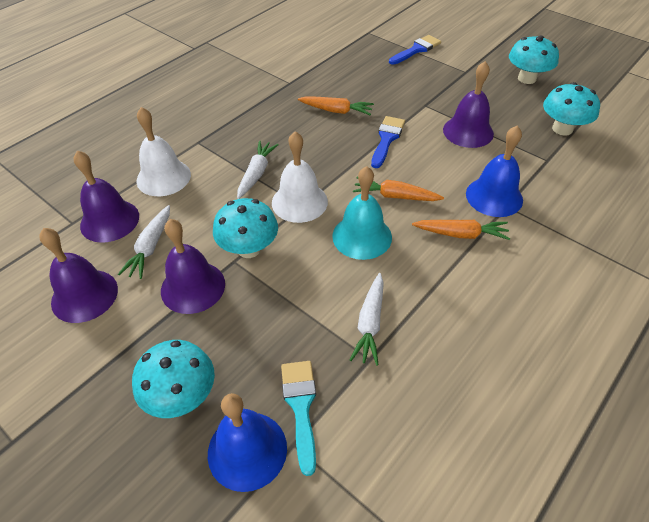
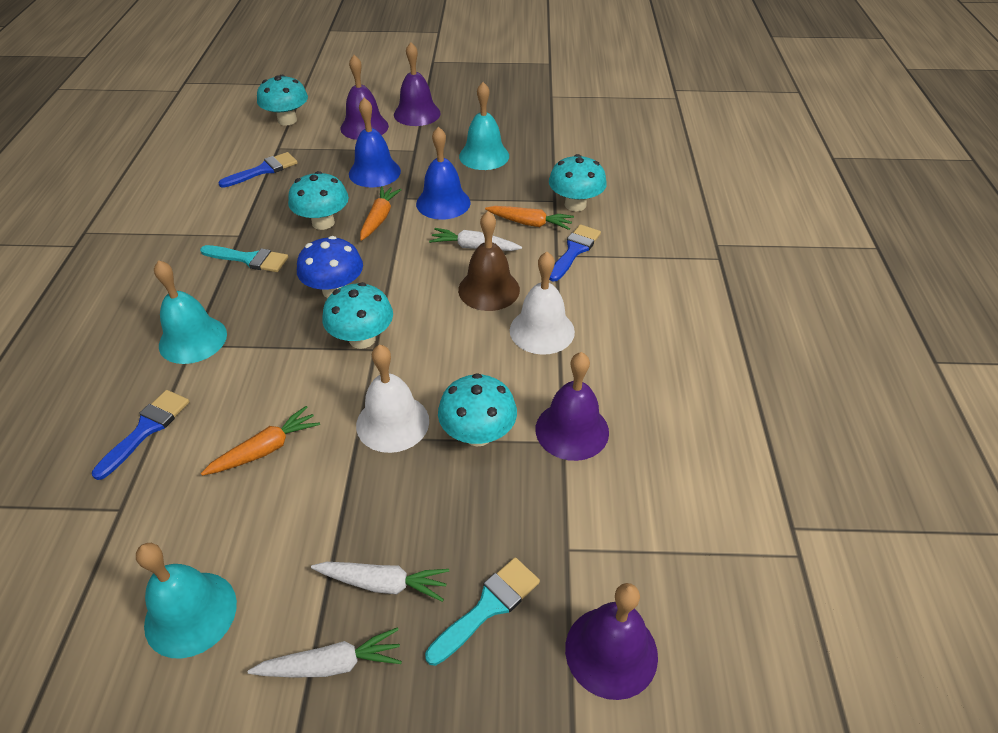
blue brush: [371,116,405,168] [389,35,441,65] = 2 -> [92,390,189,480] [219,152,298,188] [549,224,601,281] = 3
blue mushroom: none = 0 -> [297,236,363,298] = 1
brown bell: none = 0 -> [458,211,520,311] = 1
turquoise bell: [332,166,392,260] = 1 -> [136,543,237,659] [154,260,227,364] [459,82,509,170] = 3
turquoise brush: [281,361,316,476] = 1 -> [200,245,288,272] [425,557,540,666] = 2
turquoise mushroom: [132,340,215,418] [213,198,278,258] [509,35,559,84] [543,82,600,136] = 4 -> [257,75,308,126] [288,171,349,230] [322,282,393,349] [438,373,517,447] [549,154,607,211] = 5

